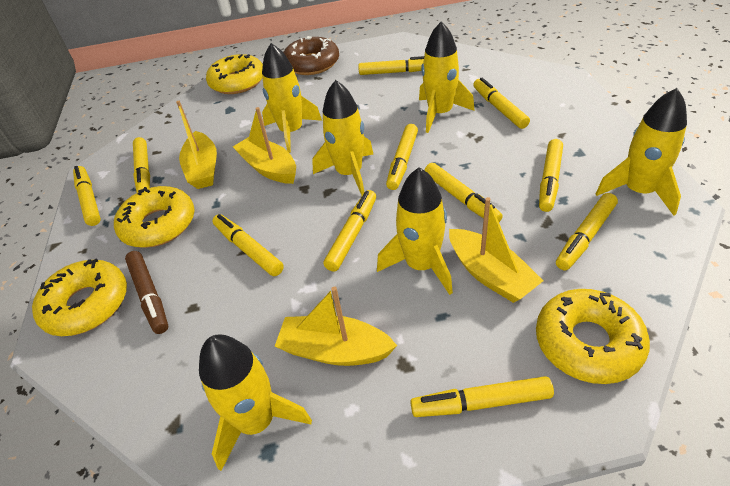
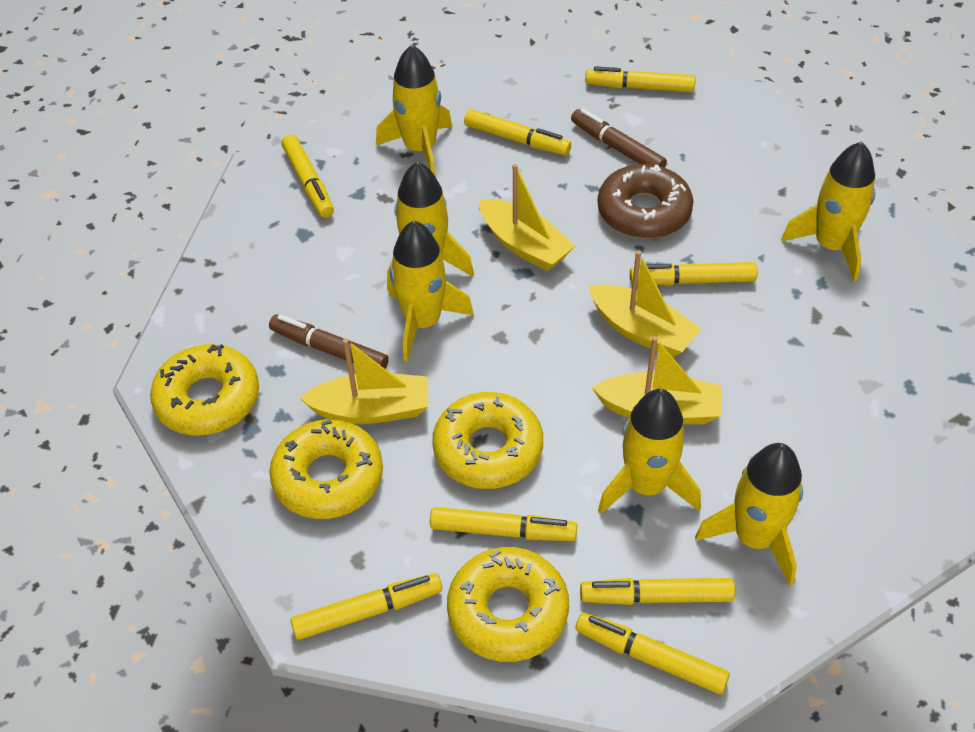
brown marker: [125,251,168,334] = 1 -> [269,314,389,369] [571,109,667,167] = 2
yellow marker: [73,166,101,226] [133,137,150,193] [212,214,284,276] [323,190,376,271] [358,56,424,75] [386,124,418,190] [410,376,554,417] [424,163,503,222] [473,78,530,129] [539,139,563,212] [556,193,618,270] = 11 -> [281,135,334,218] [291,573,442,640] [430,507,577,541] [464,109,571,155] [576,613,730,694] [580,578,735,605] [585,66,696,92] [630,262,758,285] = 8

